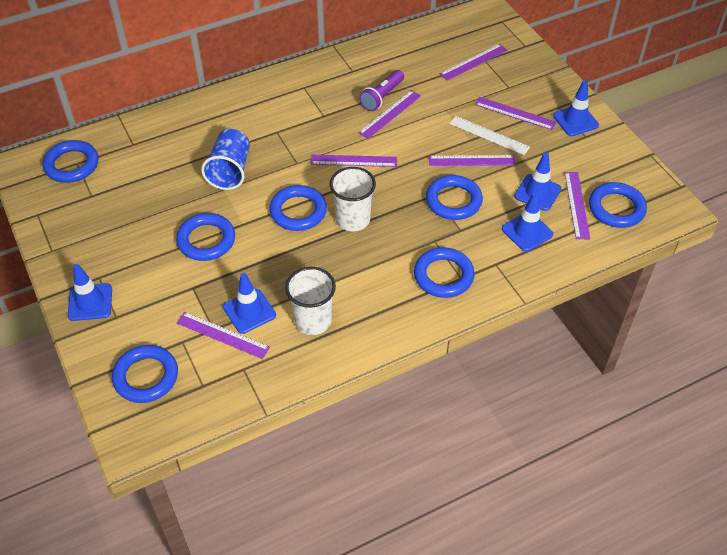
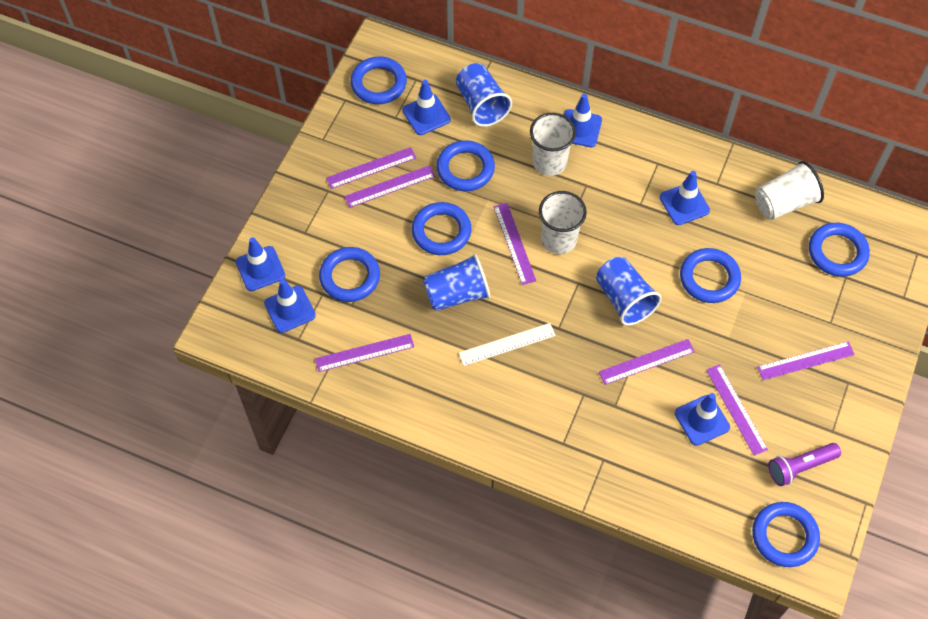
blue cup: [201,129,250,190] = 1 -> [423,254,490,311] [456,63,512,127] [596,257,662,326] = 3
blue traffic cone: [68,264,112,321] [223,273,276,334] [502,192,553,252] [514,153,562,211] [553,80,599,136] = 5 -> [236,237,285,291] [264,279,316,333] [402,80,451,135] [564,94,602,147] [660,171,710,225] [675,393,730,446] = 6
white cup: [285,267,336,335] [330,167,376,231] = 2 -> [530,113,576,176] [539,191,587,254] [755,161,824,220] = 3

